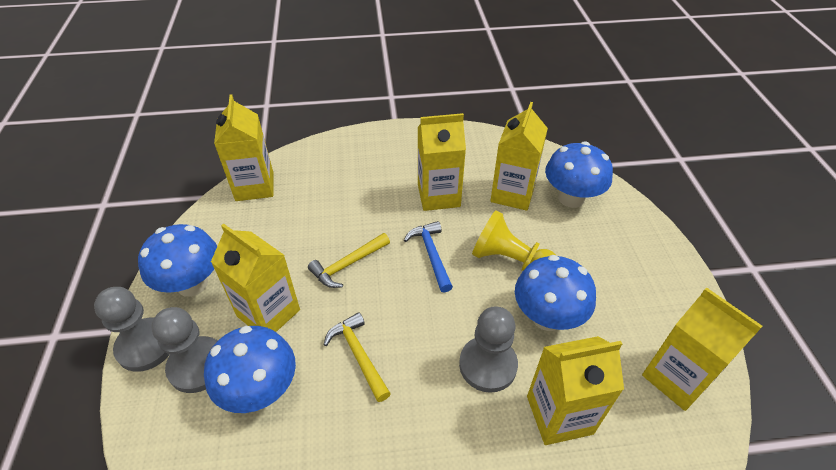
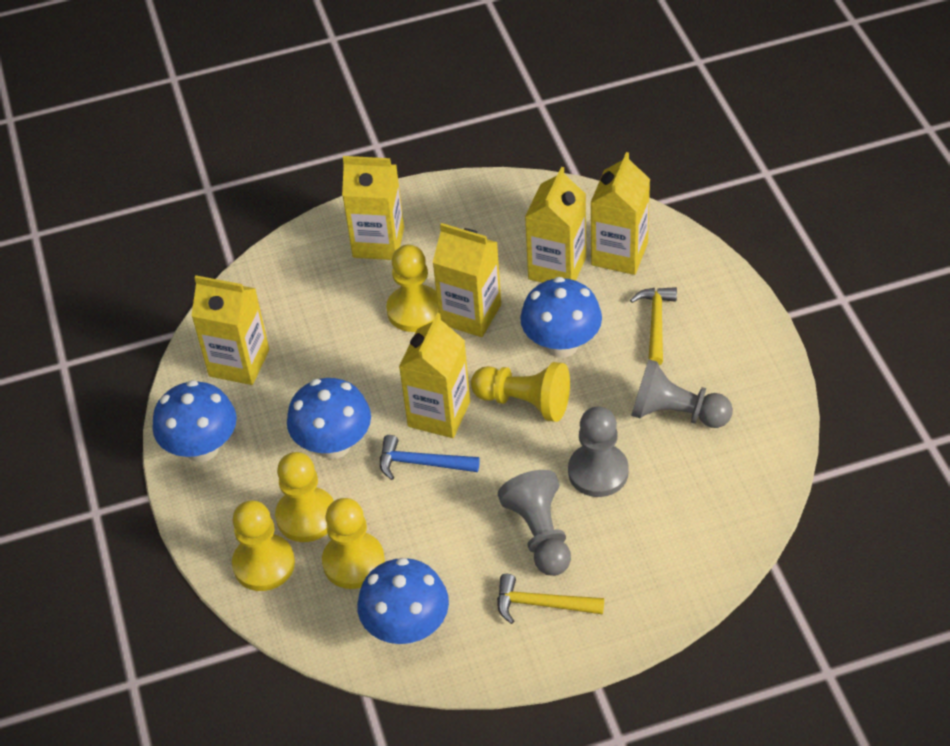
yellow pawn: [472,210,556,271] = 1 -> [232,500,295,591] [275,452,334,542] [322,498,385,589] [386,245,438,332] [471,362,570,422] = 5

